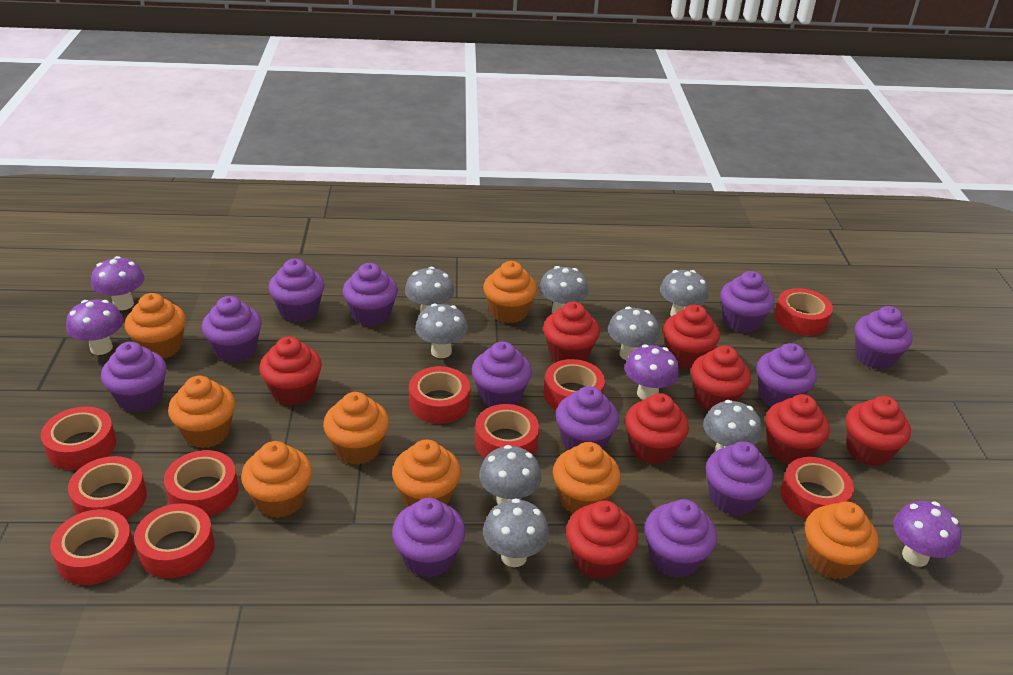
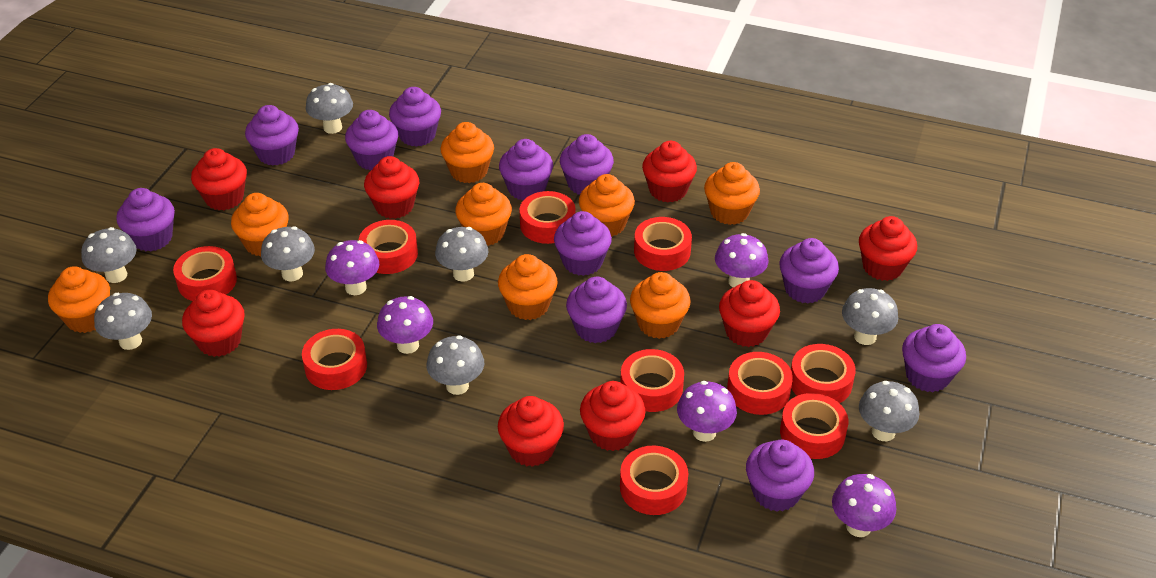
purple cupcake: [101,342,167,412] [202,296,262,363] [268,259,324,322] [342,263,398,326] [392,498,466,578] [472,341,532,407] [556,386,619,450] [645,499,717,578] [706,441,774,516] [720,271,775,333] [757,343,817,406] [855,306,913,370] = 12 -> [116,188,175,252] [245,105,299,166] [345,110,398,170] [389,87,441,147] [499,139,553,201] [554,211,612,276] [560,134,614,194] [566,277,627,343] [746,440,814,511] [779,238,839,304] [902,324,966,392] = 11
purple mushroom: [66,300,123,355] [91,256,145,310] [625,344,679,400] [893,501,962,567] = 4 -> [325,240,379,295] [377,296,433,354] [677,381,737,442] [715,233,768,287] [832,474,896,537] = 5

